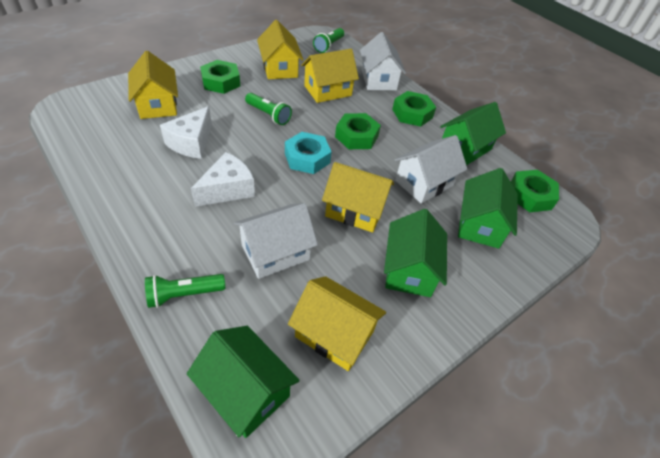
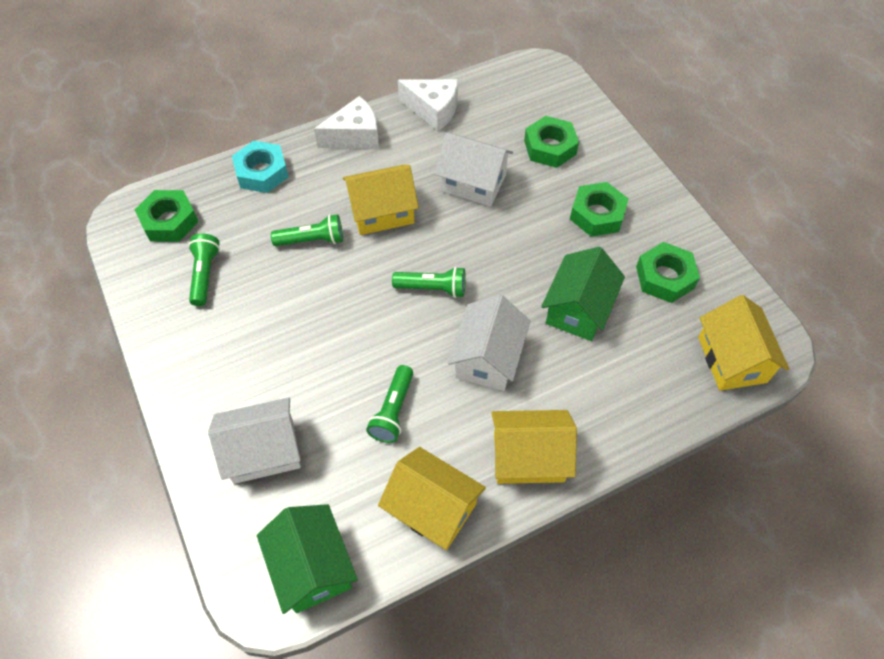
green flashlight: [145,274,225,308] [245,93,292,125] [313,28,344,53] = 3 -> [188,233,220,306] [271,214,343,246] [366,365,413,443] [392,267,466,298] = 4
green house: [187,326,300,438] [384,209,447,297] [440,102,506,165] [458,168,518,249] = 4 -> [257,504,358,614] [541,247,625,341] = 2
yellow house: [128,51,178,119] [257,20,303,79] [288,276,386,371] [301,49,359,103] [322,162,394,233] = 5 -> [343,165,419,235] [378,447,486,550] [492,410,577,484] [698,295,789,391] = 4

